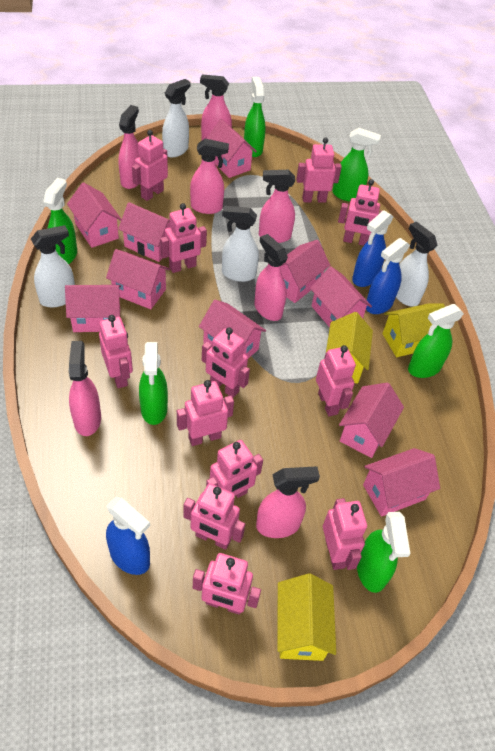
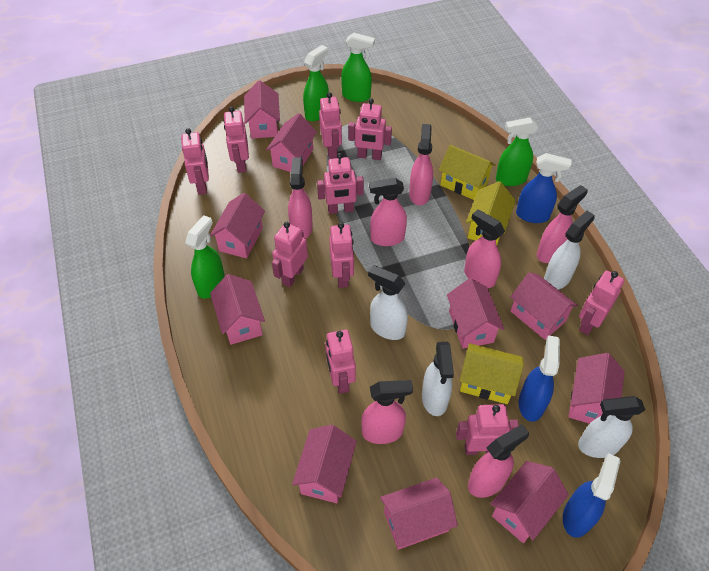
green spray bottle: [43,178,77,264] [139,342,168,425] [244,77,266,157] [332,128,381,201] [357,512,411,593] [408,304,464,378] = 6 -> [185,215,225,299] [303,45,329,121] [341,33,375,102] [496,117,538,186] = 4
pink robot: [99,315,133,388] [132,130,168,201] [160,203,207,273] [177,380,234,446] [183,483,245,550] [193,553,261,615] [202,327,250,398] [206,440,263,498] [296,137,342,203] [316,345,356,416] [323,498,367,570] [338,179,387,246] = 12 -> [181,128,209,195] [223,106,249,173] [272,222,308,287] [317,153,364,214] [319,92,342,159] [325,330,356,394] [329,222,354,288] [348,98,392,160] [456,404,519,455] [579,270,624,335] = 10

